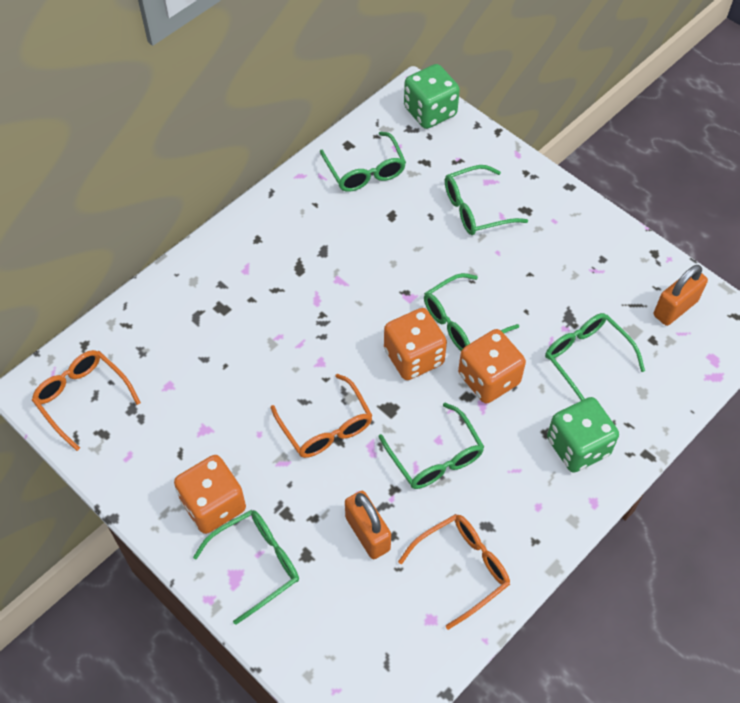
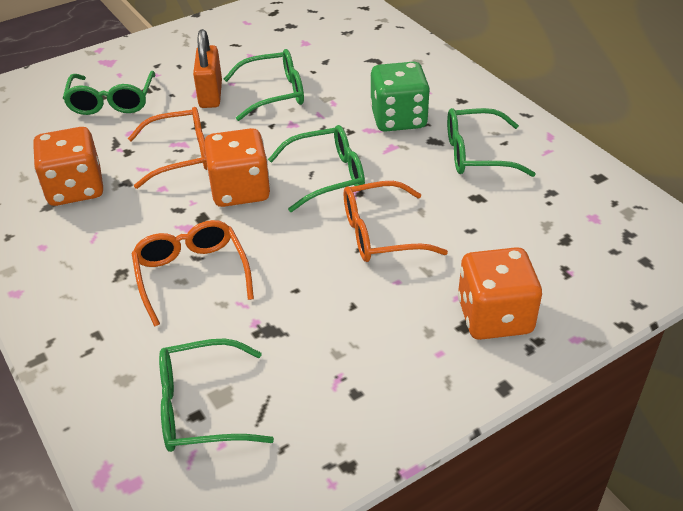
green dice: [404,64,460,129] [547,397,619,473] = 2 -> [370,62,430,132] = 1
green glasses: [193,510,299,625] [320,132,406,192] [378,403,484,489] [424,273,519,351] [445,165,528,235] [545,313,645,401] = 6 -> [63,71,155,115] [159,338,274,452] [224,49,304,121] [268,125,365,212] [447,108,536,177] = 5
orange padlock: [345,491,391,559] [654,265,708,326] = 2 -> [193,29,222,108] = 1

